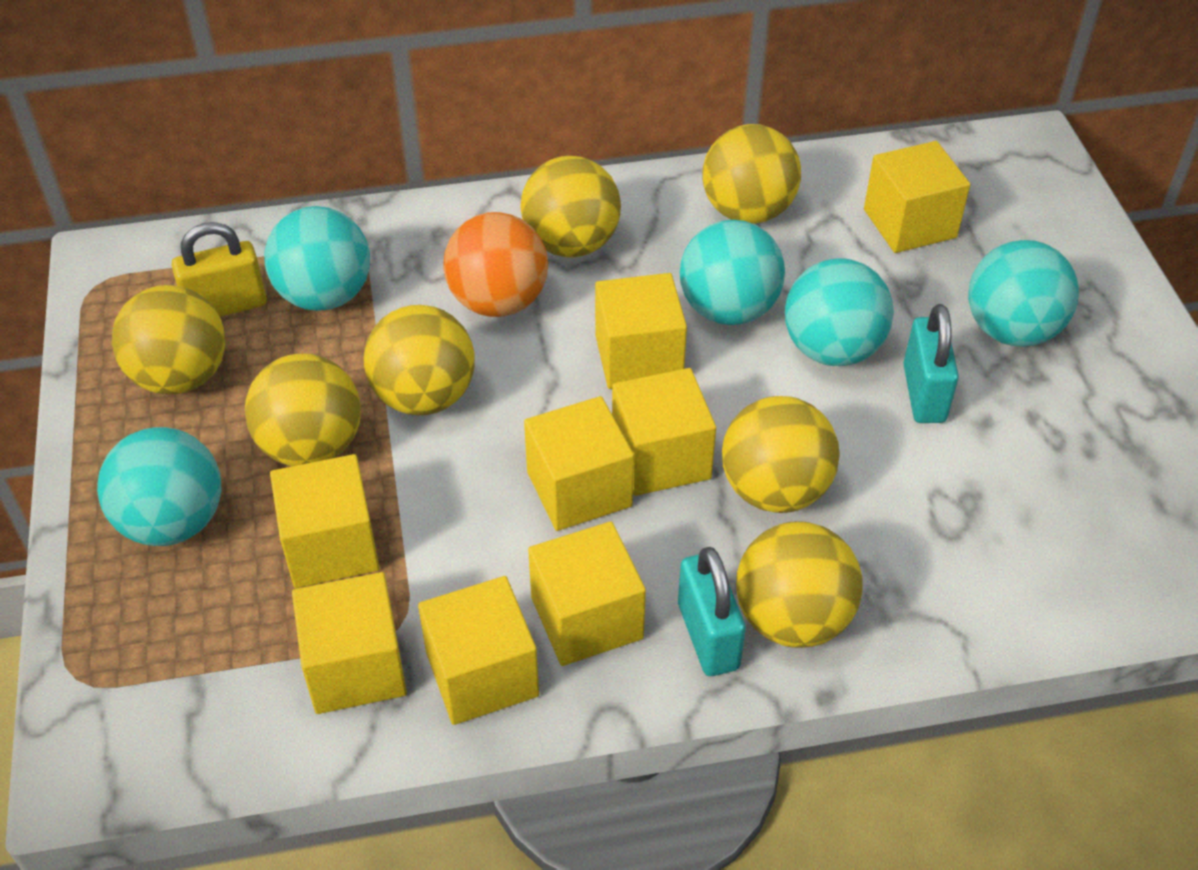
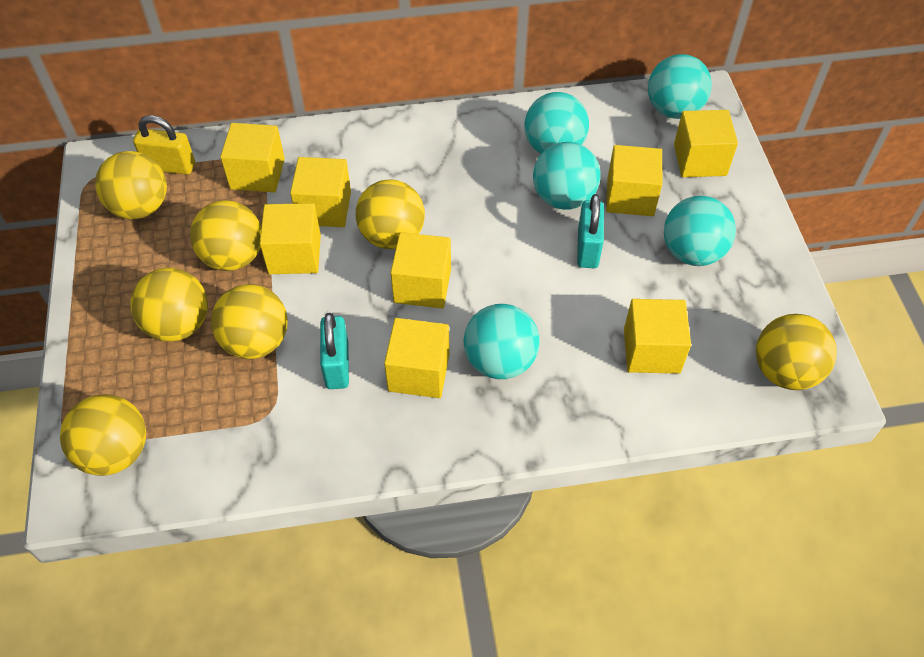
orange ball: [443,212,548,317] = 1 -> none = 0

